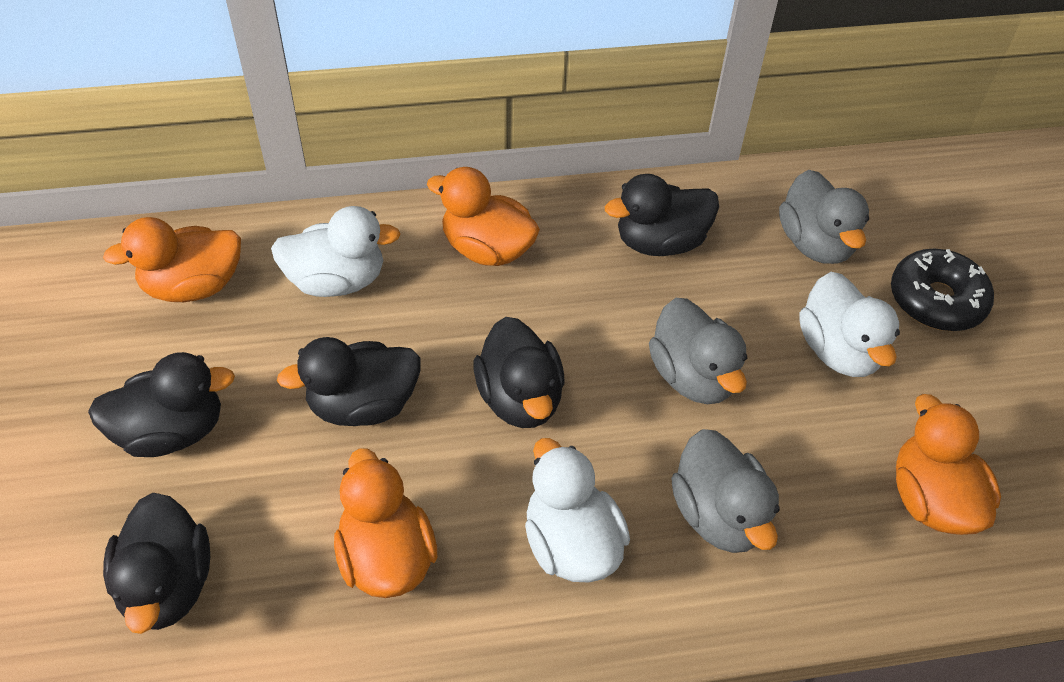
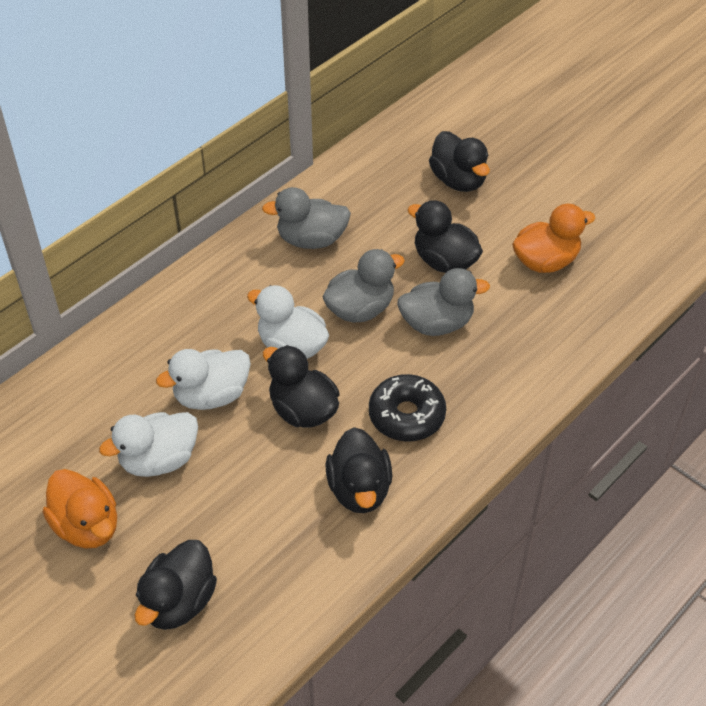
orange duck: [103,217,241,302] [334,448,437,598] [427,167,540,266] [896,394,1001,535] = 4 -> [43,469,117,549] [512,204,595,273] = 2

